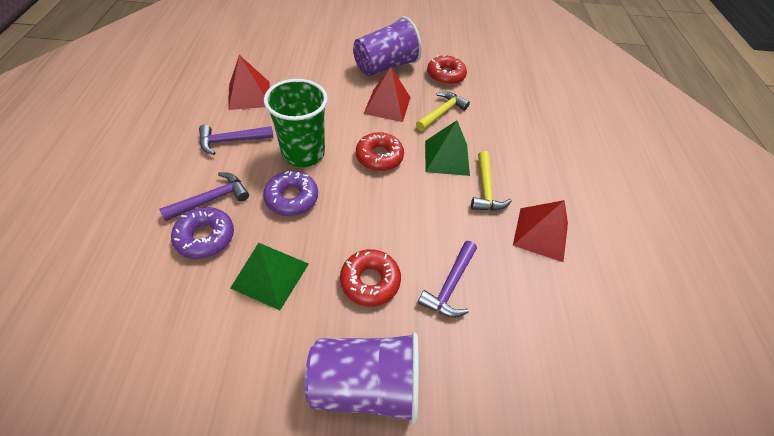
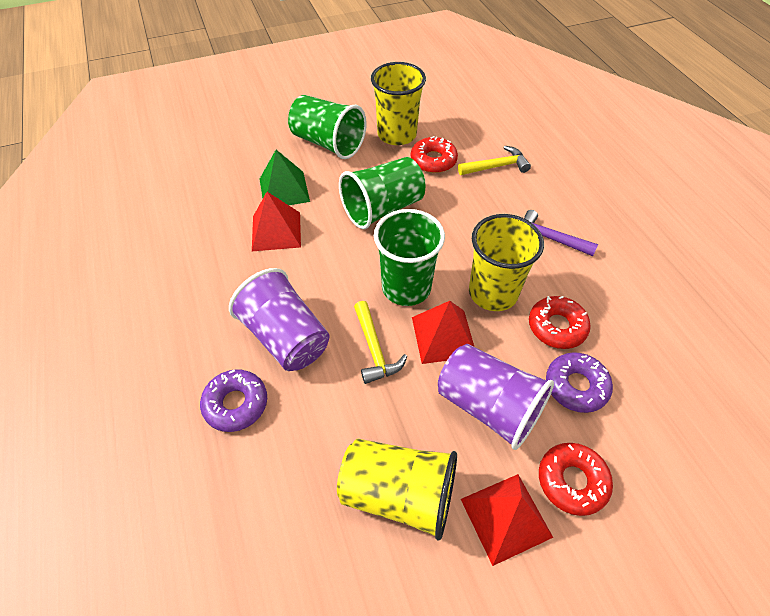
green cup: [264,79,328,167] = 1 -> [288,95,367,159] [339,157,426,229] [374,209,445,306] = 3
green pyramid: [231,243,309,310] [425,120,470,176] = 2 -> [260,150,310,205] = 1
purple hammer: [159,172,249,221] [199,125,273,155] [418,241,477,318] = 3 -> [524,210,598,256] = 1
yellow cup: none = 0 -> [337,439,457,540] [371,62,426,145] [469,214,544,311] = 3

